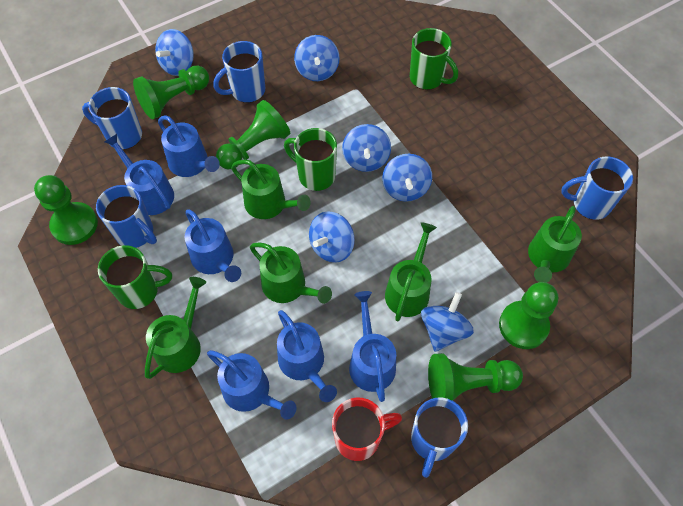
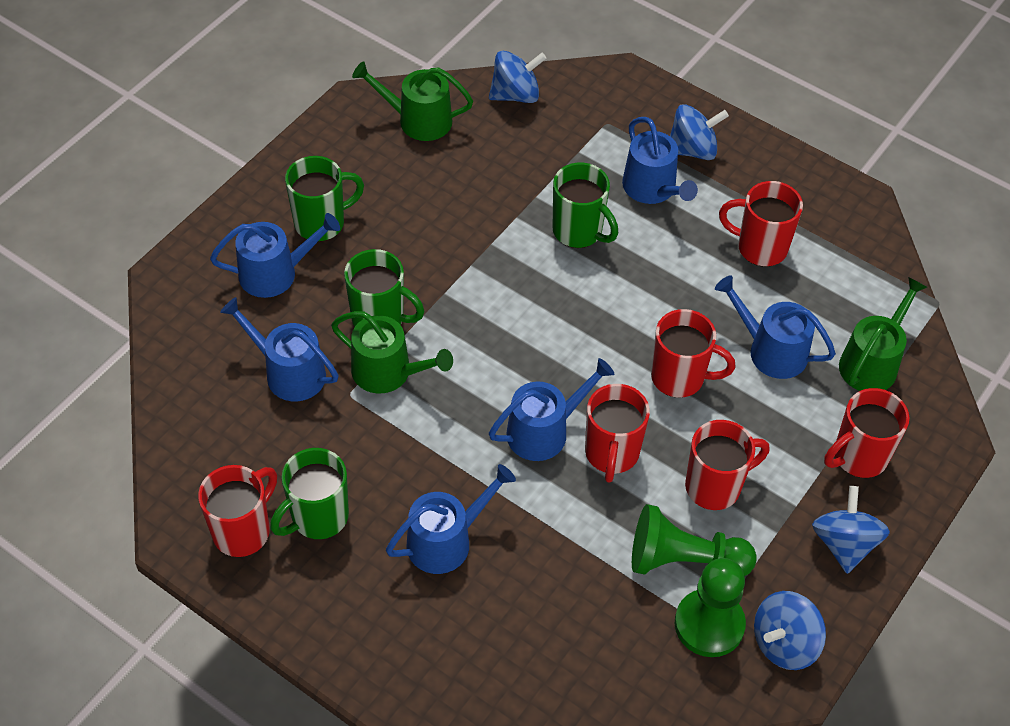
blue mug: [82,87,142,150] [96,185,157,248] [213,41,265,103] [411,398,468,478] [561,156,633,220] = 5 -> none = 0
blue spinning top: [155,29,194,76] [294,35,340,81] [309,212,355,263] [342,124,391,172] [382,154,432,202] [421,292,474,352] = 6 -> [489,51,547,103] [670,104,729,160] [754,591,826,670] [812,486,890,574] = 4
green mug: [98,245,172,309] [284,128,337,191] [410,28,458,90] = 3 -> [270,448,349,539] [285,156,364,242] [344,249,425,326] [553,163,618,248] = 4
green pawn: [34,175,98,245] [133,66,209,119] [216,100,290,169] [428,353,523,401] [499,282,558,349] = 5 -> [632,504,757,576] [675,558,746,657] = 2
green watering can: [145,277,207,379] [231,160,311,219] [250,242,332,304] [385,223,437,321] [528,206,582,283] = 5 -> [331,311,453,394] [352,61,473,141] [839,277,927,391] = 3
red mug: [332,398,402,461] = 1 -> [198,465,277,557] [585,384,650,483] [651,309,736,398] [685,420,769,510] [719,181,803,267] [824,388,909,478] = 6

